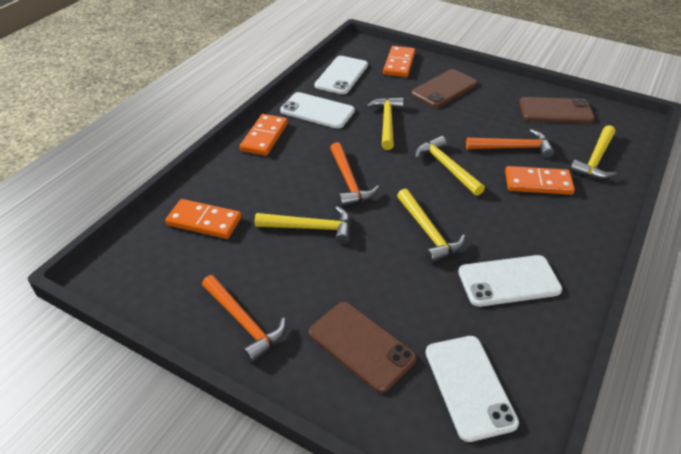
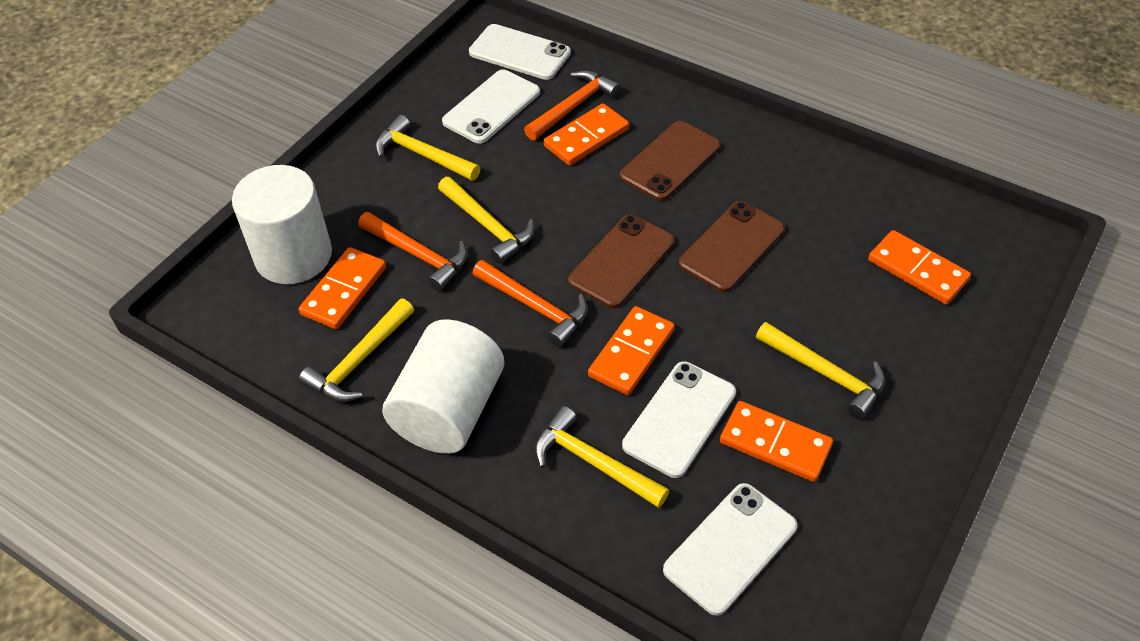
orange domino: [165,199,242,239] [240,114,288,156] [383,46,415,77] [505,166,575,195] = 4 -> [299,247,386,329] [544,103,629,166] [588,306,675,395] [720,401,833,482] [868,230,971,305] = 5
white cylinder: none = 0 -> [232,165,332,284] [382,319,504,454] = 2

